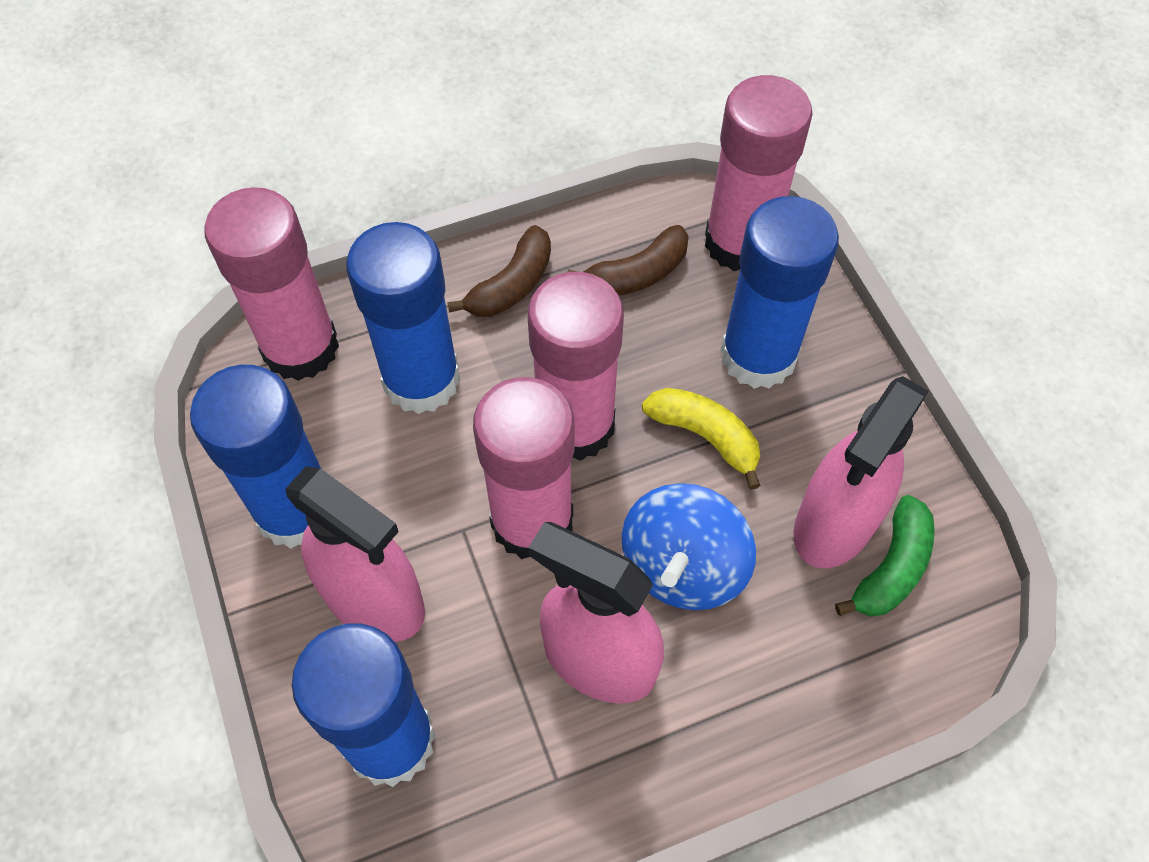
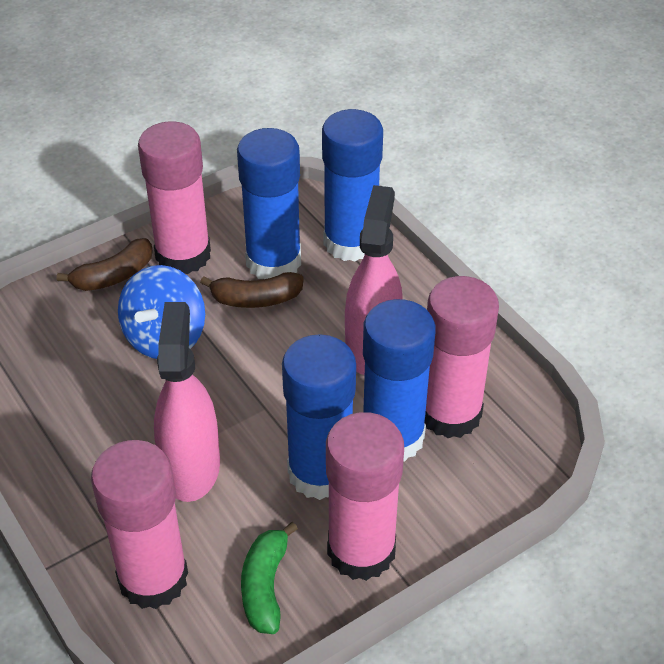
pink spray bottle: [286,466,425,642] [528,522,664,704] [793,376,929,568] = 3 -> [154,302,220,502] [345,185,403,375] = 2
yellow banana: [642,388,761,490] = 1 -> none = 0

